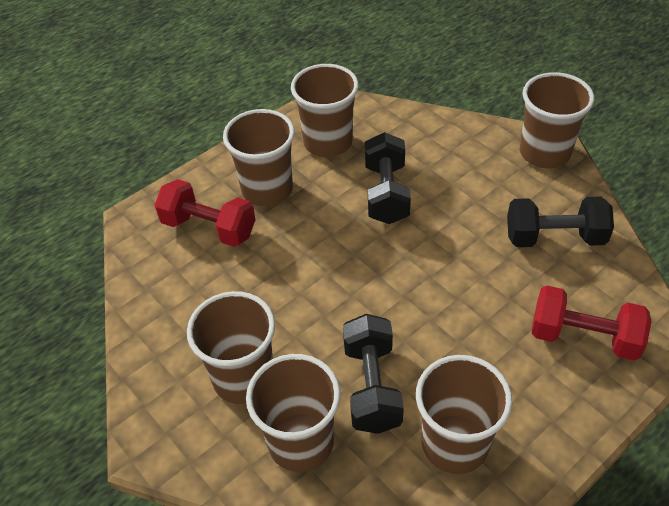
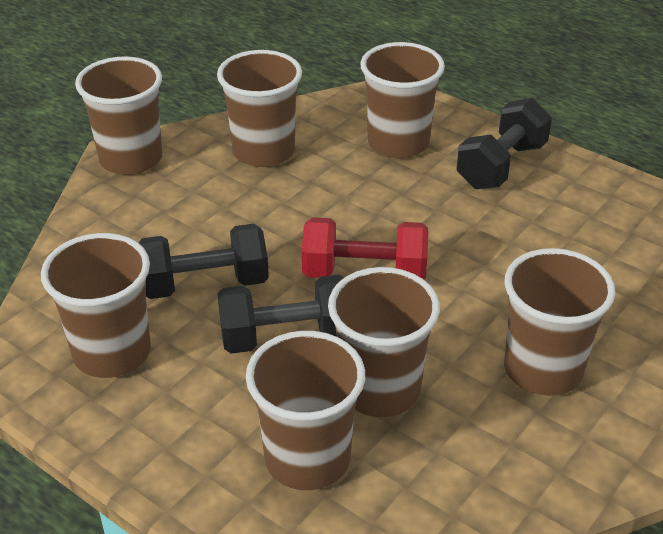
brown cup: [187,291,275,404] [223,109,295,206] [246,354,341,472] [291,64,359,157] [416,355,512,474] [520,72,594,168] = 6 -> [41,233,151,378] [75,56,162,175] [217,50,302,167] [246,331,365,490] [328,267,440,417] [360,42,445,158] [504,248,615,396] = 7
red dumbbell: [155,179,256,247] [532,286,652,361] = 2 -> [302,217,428,280] = 1

